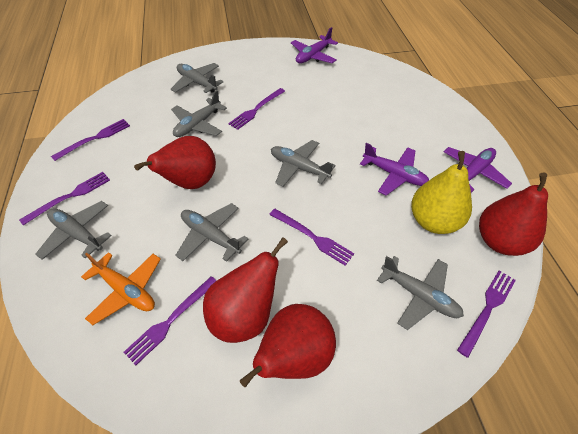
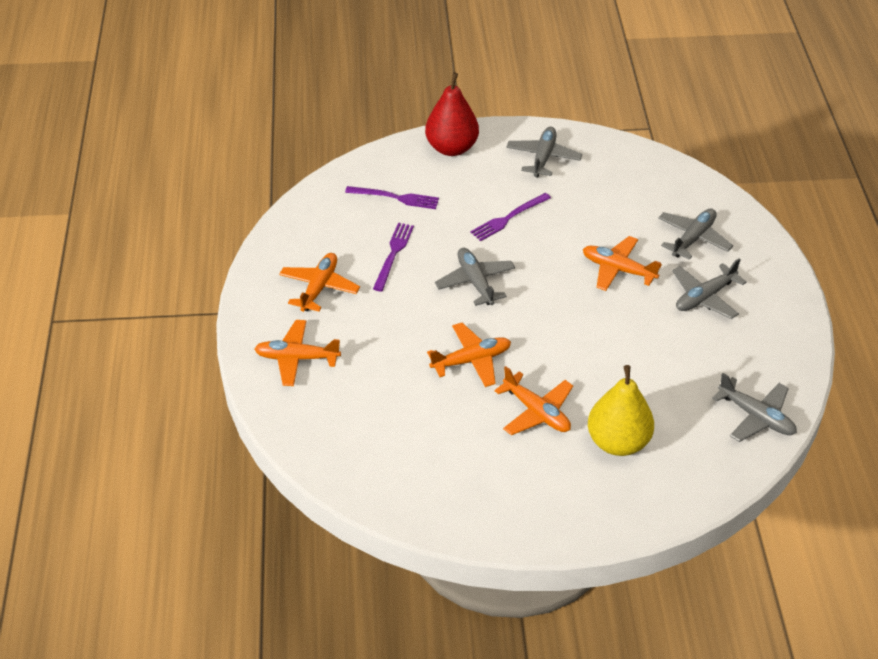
grey plane: [35,201,112,260] [171,63,223,93] [171,90,227,137] [175,203,249,262] [271,140,336,187] [377,256,464,330] = 6 -> [435,248,515,306] [506,127,582,178] [658,208,733,260] [672,258,747,319] [712,373,797,442] = 5
orange plane: [81,252,161,325] = 1 -> [254,320,341,386] [279,253,360,312] [427,323,511,387] [494,366,573,435] [583,236,662,291] = 5
purple fork: [19,172,110,225] [51,119,130,161] [124,276,217,365] [228,88,285,130] [269,209,354,266] [457,271,516,358] = 6 -> [345,186,439,209] [373,223,414,291] [470,193,551,241] = 3
purple plane: [291,27,338,64] [360,143,429,195] [444,147,512,193] = 3 -> none = 0
red pear: [134,136,216,189] [203,237,288,343] [240,304,336,387] [479,172,548,256] = 4 -> [425,72,479,156] = 1

